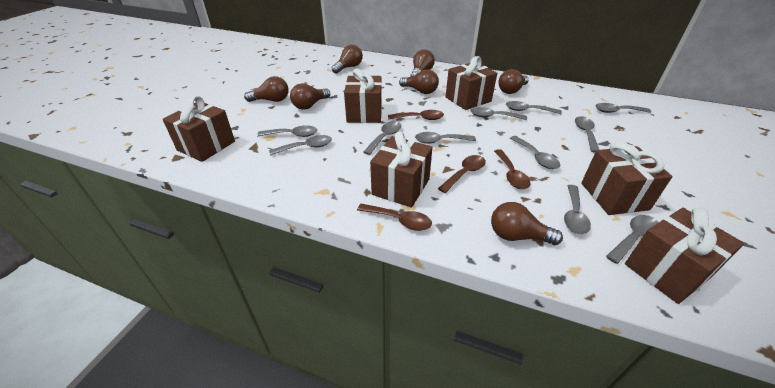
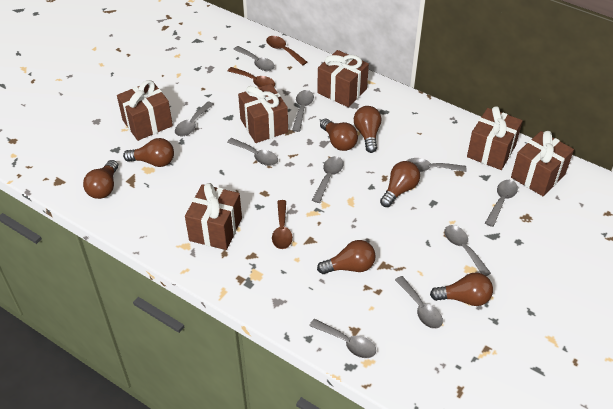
brown spoon: [357,204,432,231] [388,110,444,120] [438,155,486,193] [494,149,530,189] = 4 -> [228,67,275,87] [266,36,307,66] [272,200,293,249] = 3
grey spoon: [257,125,317,137] [269,135,332,155] [363,121,401,155] [415,132,476,144] [471,107,527,120] [506,101,562,114] [510,136,560,169] [564,185,591,234] [575,116,599,153] [595,103,651,113] [606,215,659,264] = 11 -> [175,101,214,136] [227,138,278,166] [233,46,275,71] [292,90,314,132] [309,319,376,358] [312,156,344,203] [395,276,443,329] [407,158,467,172] [444,225,491,276] [485,180,518,227] = 10

